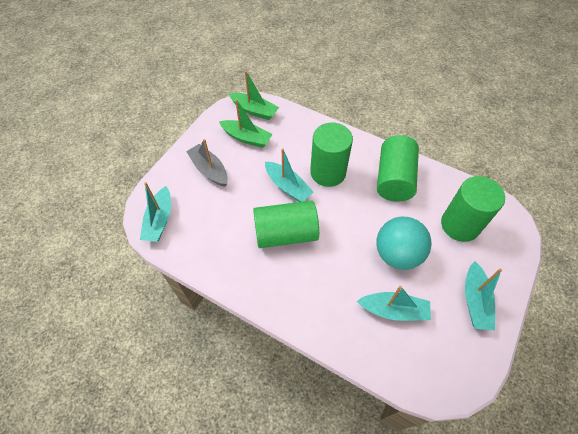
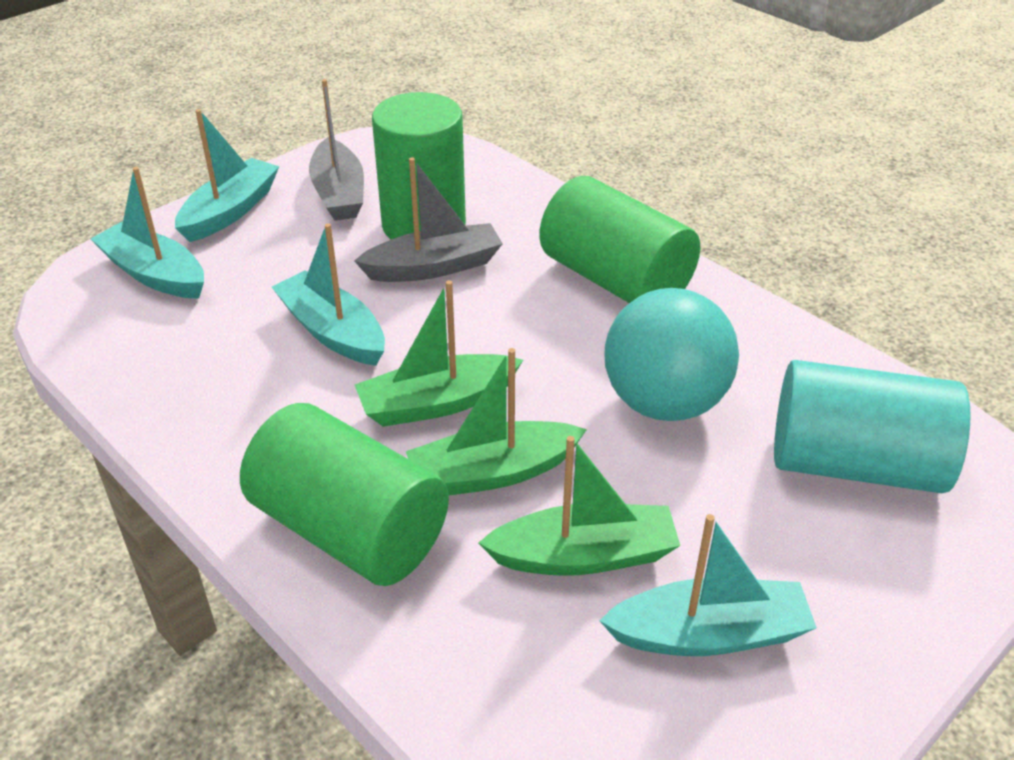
green boat: [219,99,273,148] [229,71,279,120] = 2 -> [355,280,523,427] [406,348,587,495] [478,436,680,576] = 3
green cylinder: [253,201,319,248] [310,123,353,187] [377,135,419,202] [441,176,505,242] = 4 -> [240,403,449,586] [372,92,466,239] [539,176,700,303] = 3
grey boat: [186,139,228,187] = 1 -> [309,79,364,221] [354,157,503,282] = 2
turquoise cylinder: none = 0 -> [774,360,971,493] = 1

